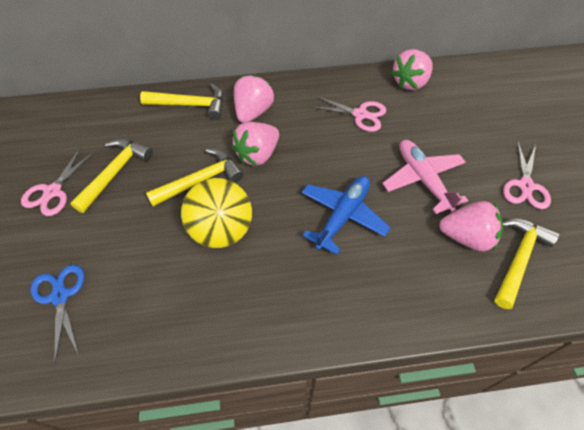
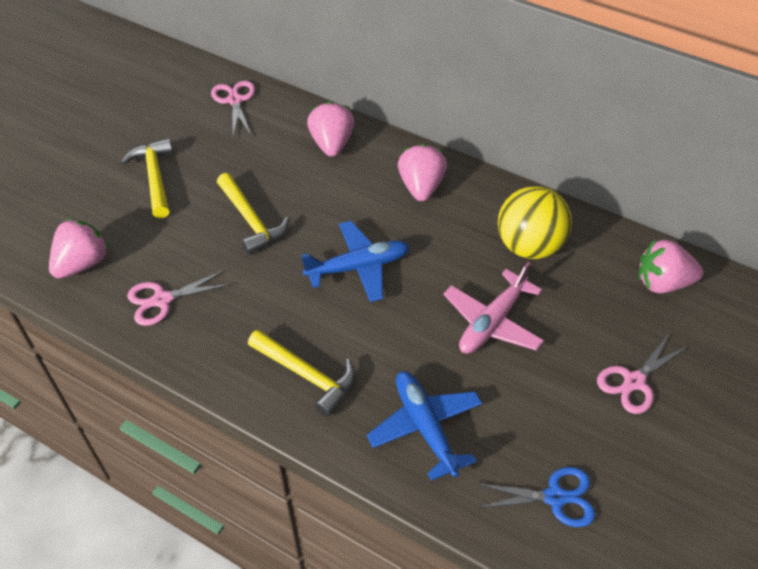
blue plane: [301,176,391,255] = 1 -> [301,221,410,302] [367,371,482,481] = 2
yellow hammer: [70,138,153,213] [140,83,224,120] [146,149,243,207] [495,219,560,309] = 4 -> [121,138,173,219] [217,173,290,255] [248,330,355,417] = 3

